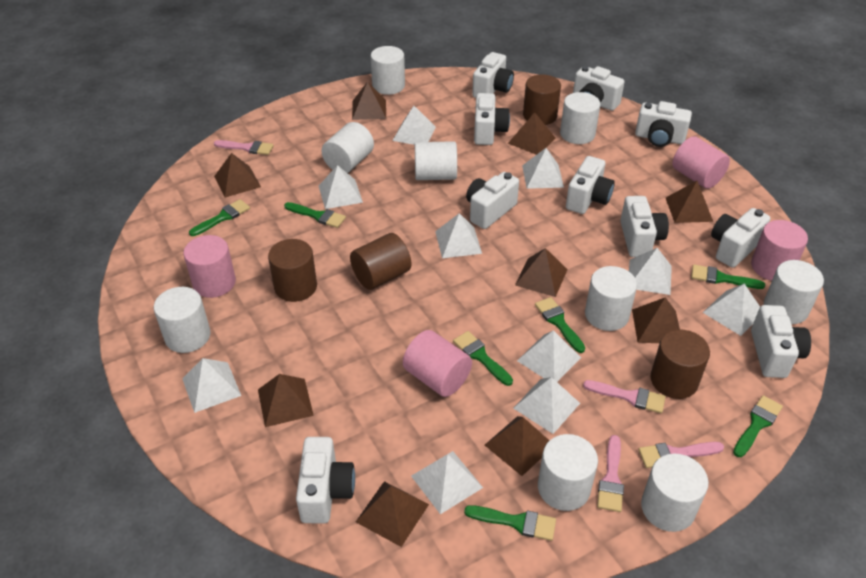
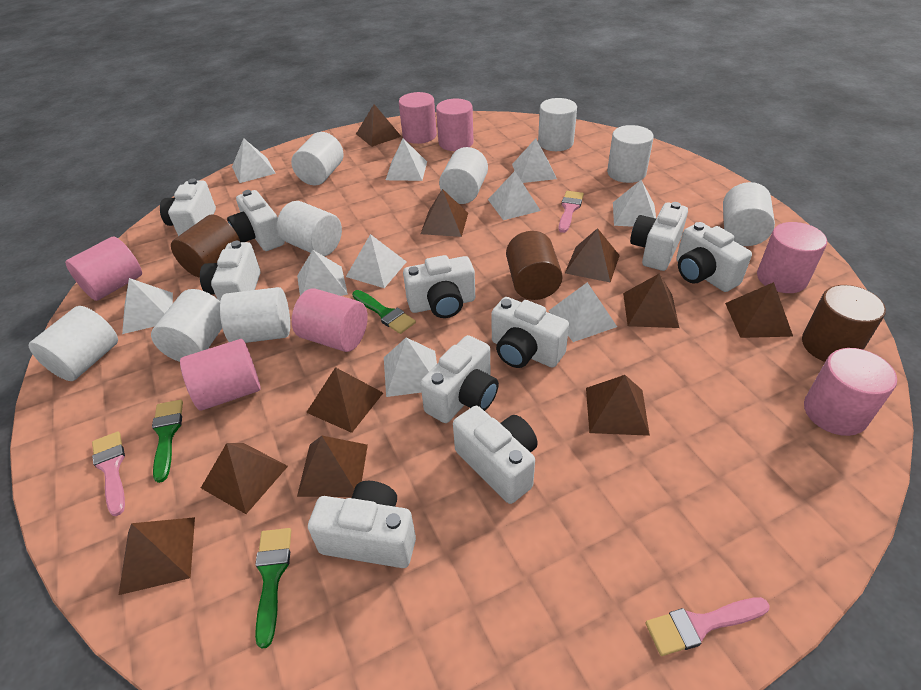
brown cylinder: [268,239,317,302] [350,233,412,290] [523,74,561,125] [651,330,710,399] = 4 -> [171,214,240,278] [506,231,563,300] [802,285,886,362] = 3
brown pyramid: [214,153,261,198] [258,374,314,427] [352,82,386,120] [356,481,429,547] [485,416,549,476] [508,112,555,155] [515,248,568,297] [632,297,680,343] [666,181,713,223] = 9 -> [119,517,195,595] [201,443,288,514] [297,436,368,497] [306,367,383,433] [356,104,402,147] [421,189,468,237] [565,228,620,283] [586,375,650,436] [623,273,679,328] [725,282,793,338] = 10
green brush: [189,199,250,236] [284,202,346,228] [453,331,513,386] [464,505,556,541] [535,297,585,353] [691,264,765,289] [733,395,783,457] = 7 -> [152,400,183,483] [255,528,291,649] [352,290,416,334] = 3
pink brush: [214,140,274,155] [583,380,666,413] [597,435,624,512] [639,442,724,468] = 4 -> [92,432,125,516] [558,191,584,233] [645,597,770,656] = 3
pink cylinder: [183,235,236,298] [403,330,472,397] [672,136,730,189] [751,220,808,281] = 4 -> [65,236,142,301] [180,339,261,410] [292,289,368,352] [399,92,437,144] [436,99,474,151] [757,222,827,293] [804,348,897,436] = 7

